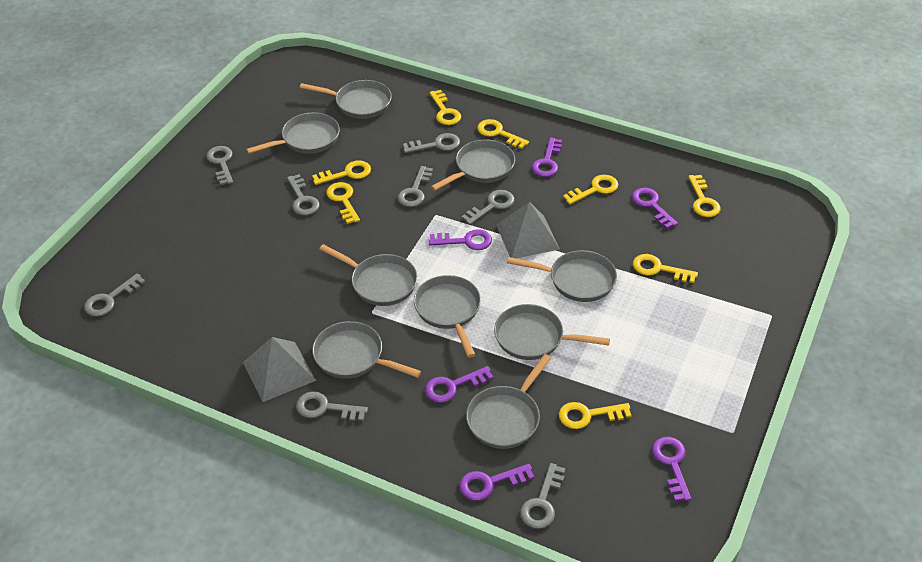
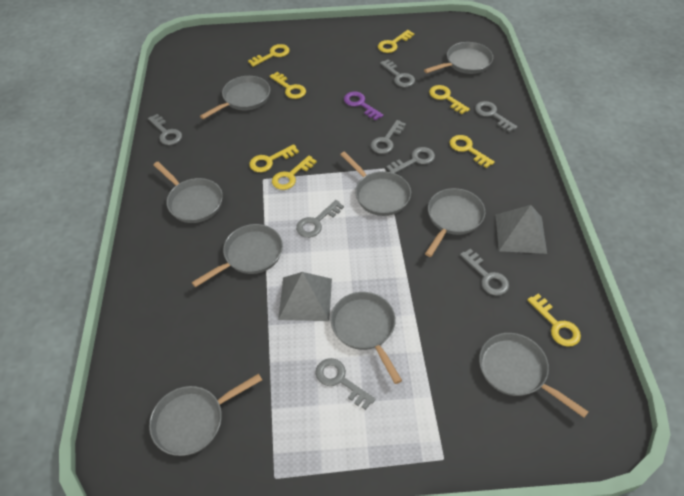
purple key: [425,366,494,403] [429,229,492,250] [459,464,534,501] [532,138,562,177] [632,188,678,229] [652,437,691,501] = 6 -> [344,91,384,121] = 1

